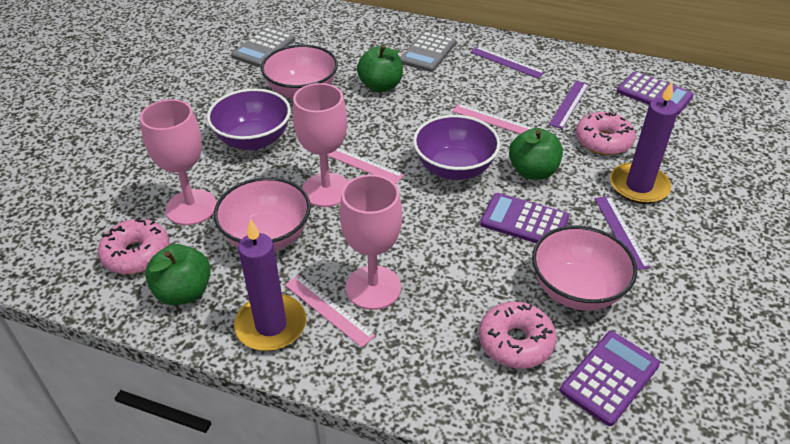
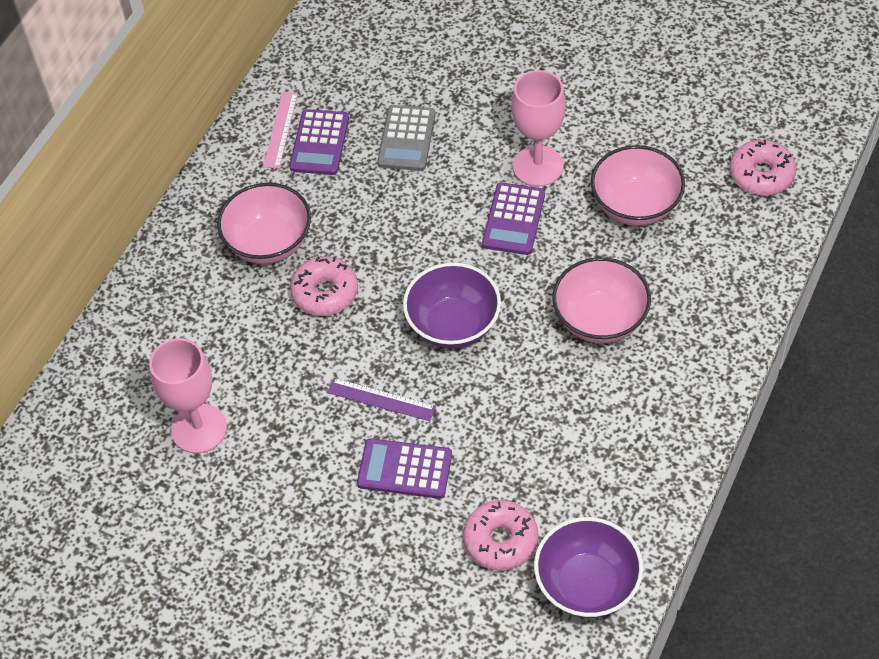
green apple: [145,244,211,305] [357,45,403,92] [509,128,563,180] = 3 -> none = 0
grey calculator: [231,27,295,67] [400,31,456,72] = 2 -> [377,105,435,171] = 1
pink goblet: [140,99,217,225] [293,83,349,207] [340,174,402,310] = 3 -> [149,338,227,453] [512,70,566,187] = 2
pink ruler: [285,275,375,348] [327,148,404,184] [452,104,533,134] = 3 -> [263,92,298,169] = 1
purple candle: [234,219,306,351] [610,82,679,204] = 2 -> none = 0
purple ruler: [470,46,545,79] [549,81,589,129] [594,196,650,270] = 3 -> [327,378,436,421] = 1

